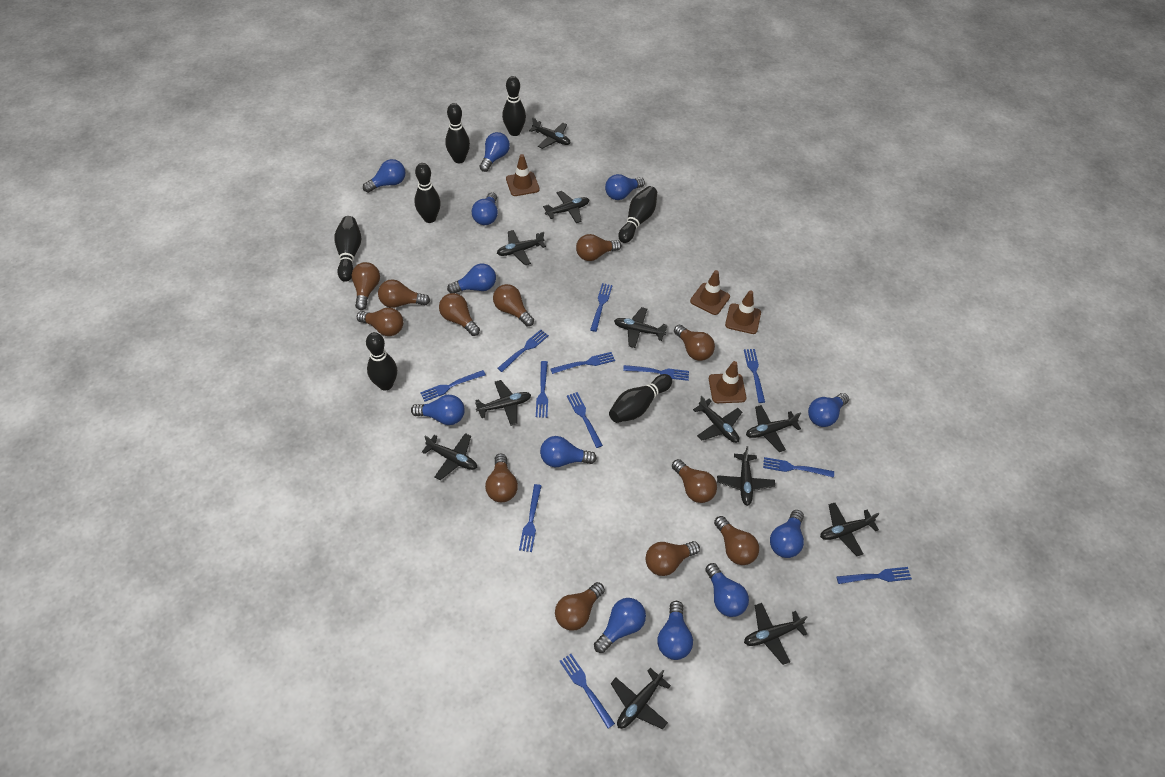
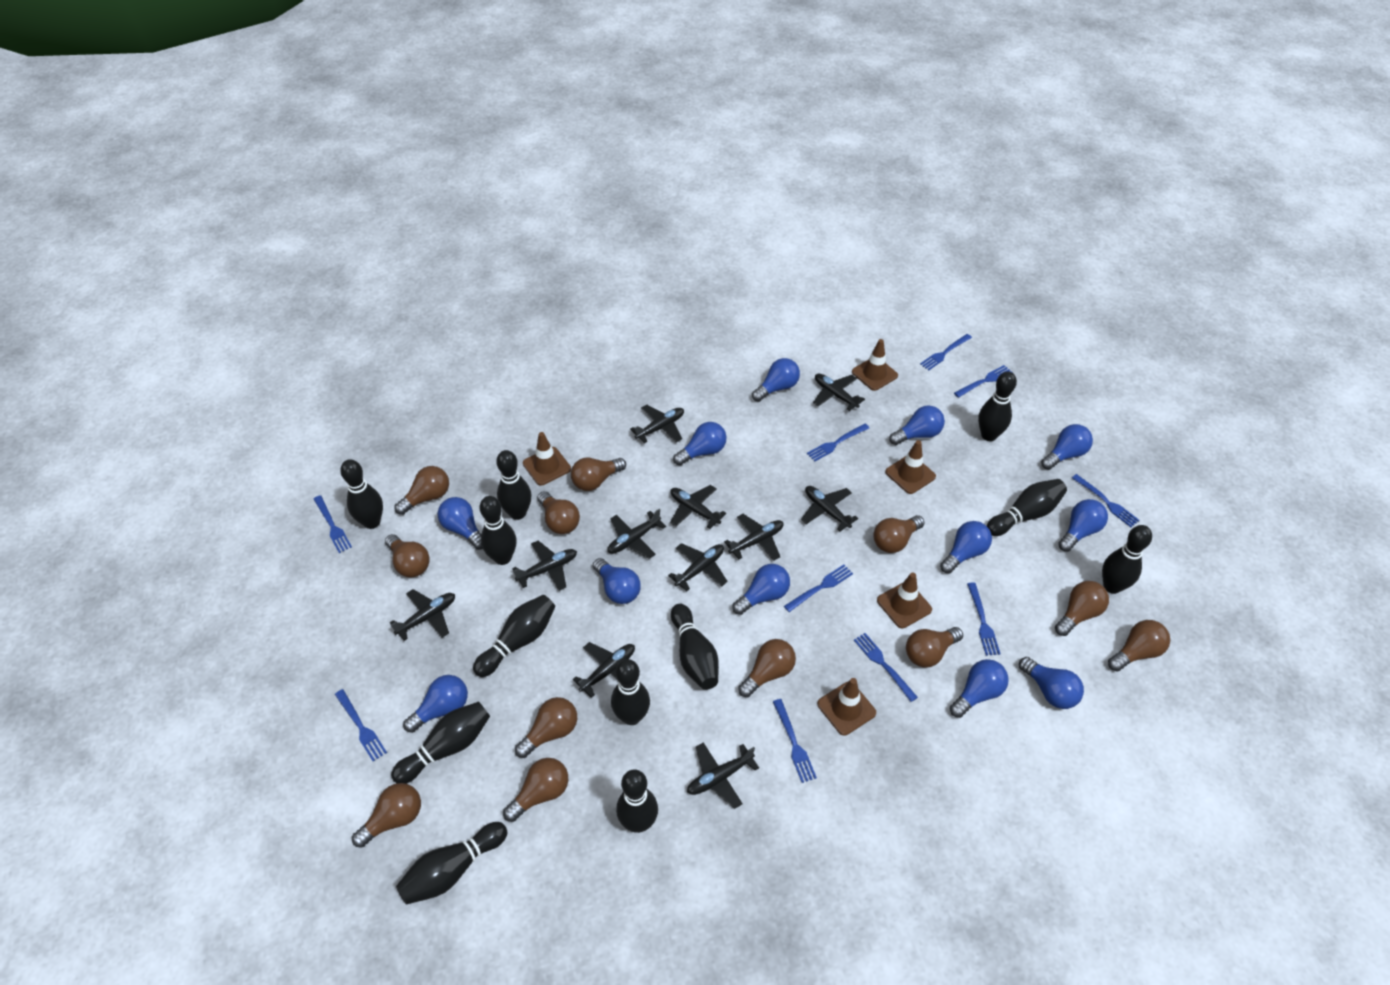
black bowling pin: [334,216,361,282] [366,332,397,391] [415,163,441,223] [445,103,470,163] [502,76,526,136] [609,374,672,423] [618,186,657,243] = 7 -> [340,459,383,529] [391,701,490,784] [396,822,507,905] [473,595,555,677] [480,496,516,565] [496,450,532,520] [611,659,650,725] [616,769,658,833] [671,604,719,690] [978,371,1017,441] [987,479,1067,536] [1102,525,1152,594] = 12
black plane: [422,433,477,480] [475,380,531,426] [497,230,546,265] [529,118,570,149] [543,191,589,223] [611,668,671,729] [614,307,667,348] [693,396,742,443] [717,446,775,506] [744,603,808,665] [746,405,801,452] [820,503,879,556] = 12 -> [390,589,455,641] [512,540,577,591] [573,642,635,698] [608,509,666,559] [630,405,684,443] [668,543,728,591] [670,485,726,529] [687,742,759,809] [724,514,783,560] [801,486,858,531] [813,374,865,411] = 11
blue fork: [420,370,486,402] [497,330,549,372] [519,484,541,552] [536,361,548,418] [550,352,615,374] [560,654,615,728] [567,392,603,448] [590,283,613,332] [623,365,689,381] [744,349,765,403] [763,457,834,478] [836,567,912,584] = 12 -> [314,495,352,553] [335,689,387,761] [773,699,817,783] [784,565,853,612] [807,424,869,462] [854,633,918,702] [920,334,972,370] [954,365,1012,398] [967,582,1001,656] [1072,474,1140,527] = 10
brown traffic cone: [506,154,540,196] [690,270,730,315] [709,361,746,403] [725,290,761,334] = 4 -> [523,432,571,486] [817,678,876,735] [852,339,898,391] [877,573,932,628] [885,440,936,494] = 5

